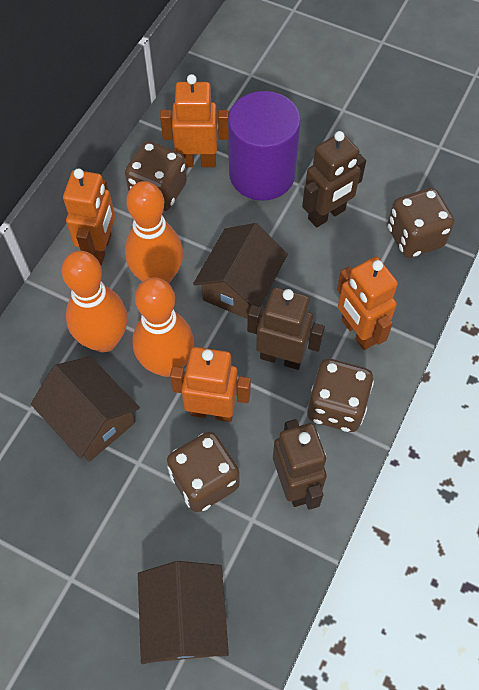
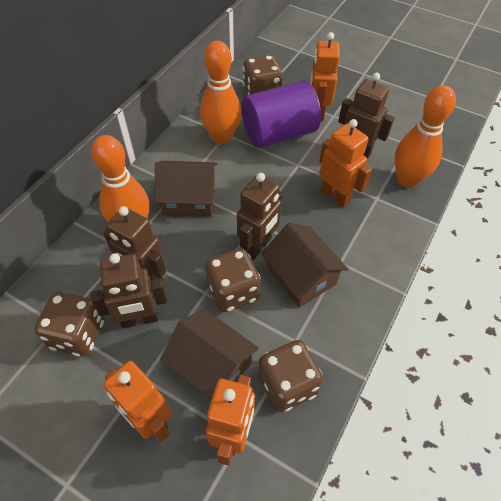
brown robot: [247,287,325,370] [273,419,327,510] [302,131,366,228] = 3 -> [91,253,167,328] [103,206,166,280] [237,173,282,260] [338,73,394,160] = 4

